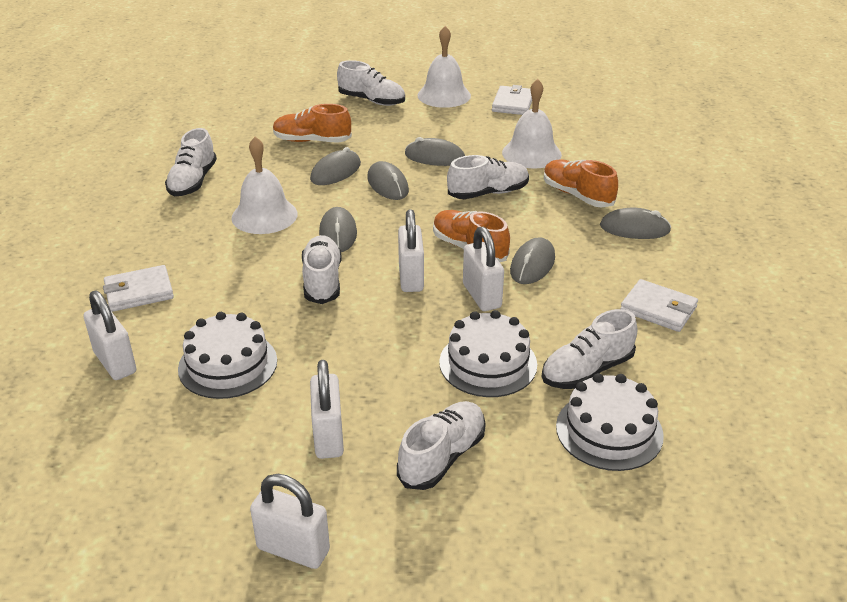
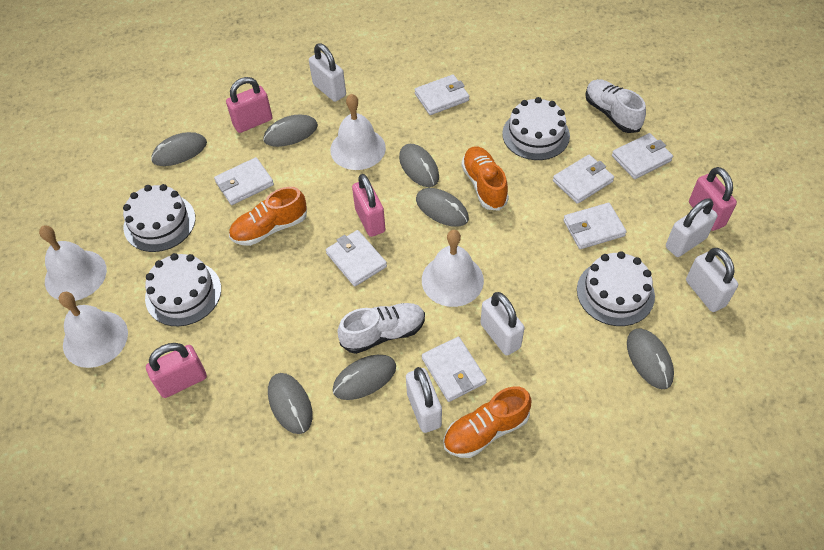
grey mouse: [310,147,361,185] [319,207,357,252] [367,161,409,200] [405,137,465,166] [510,237,555,284] [600,208,671,239] = 6 -> [151,132,207,166] [263,114,318,147] [268,373,313,434] [333,355,396,400] [399,144,439,187] [416,188,469,227] [627,328,674,389] = 7
pink padlock: none = 0 -> [146,343,207,398] [226,77,272,133] [352,174,386,237] [689,167,737,231] = 4
white bell: [232,137,298,234] [417,26,471,108] [502,79,562,168] = 3 -> [39,225,107,301] [59,292,128,368] [330,94,386,170] [422,230,484,307] = 4
white cake: [178,312,277,399] [439,310,537,397] [556,373,664,471] = 3 -> [123,184,196,252] [145,253,221,326] [502,97,570,160] [577,251,655,326] = 4
white shoe: [165,128,217,196] [302,235,341,304] [337,60,405,106] [397,401,486,490] [447,155,529,199] [542,309,637,389] = 6 -> [337,303,425,354] [585,79,646,133] = 2
white wallet: [103,265,174,312] [492,85,532,115] [620,279,698,332] = 3 -> [214,157,274,205] [326,230,387,287] [414,74,469,115] [422,337,487,402] [553,155,614,204] [563,203,627,249] [612,133,673,179] = 7

